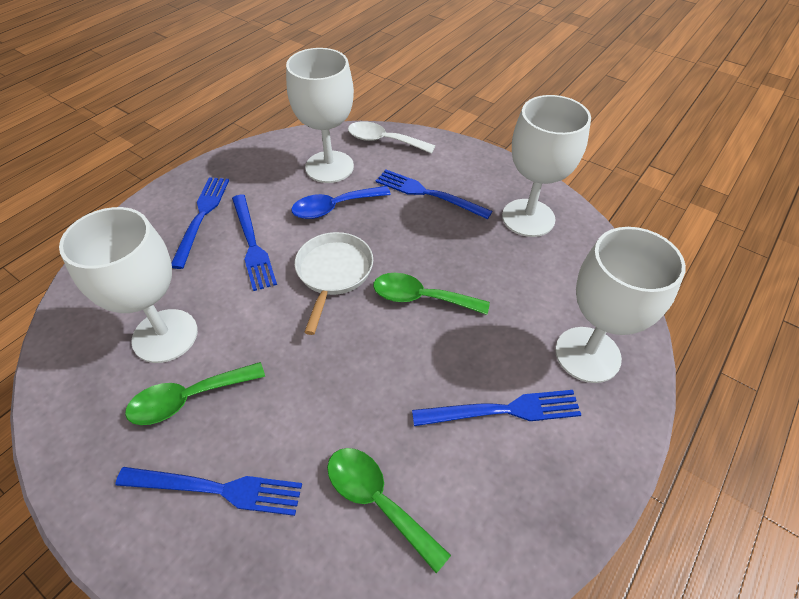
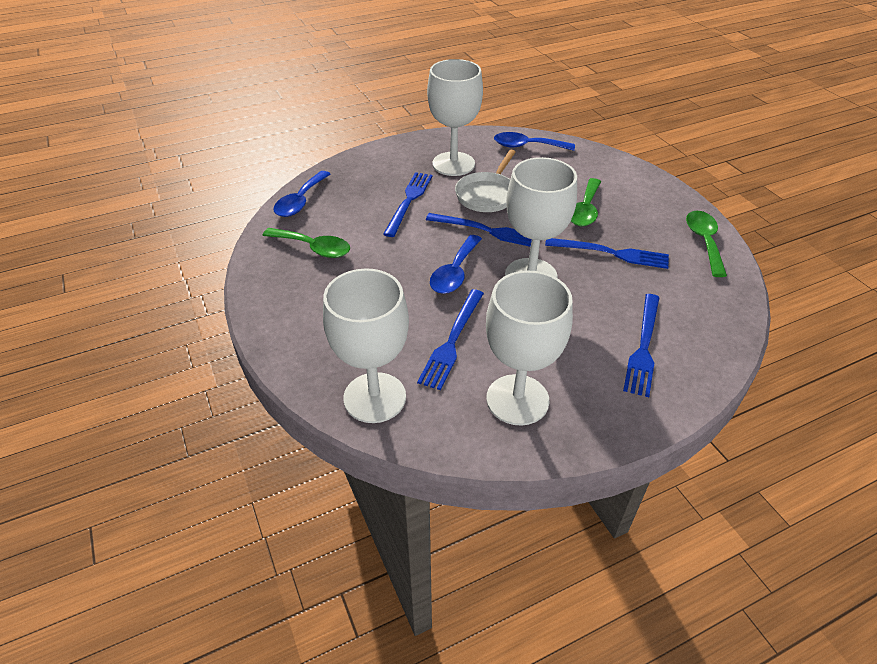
blue spoon: [291,186,391,219] = 1 -> [273,171,330,217] [430,235,482,294] [494,132,575,151] = 3
white spoon: [348,121,435,154] = 1 -> none = 0

